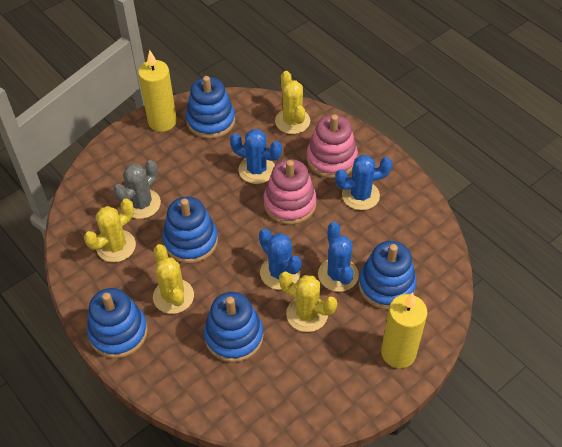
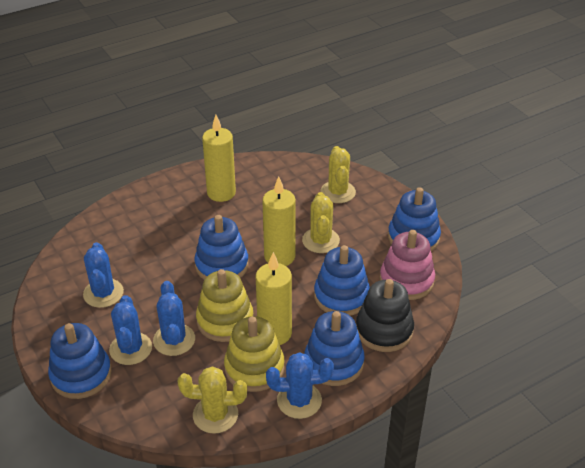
black stacking toy: none = 0 -> [356,279,414,352] = 1
grey cactus: [113,160,161,219] = 1 -> none = 0
pink stacking toy: [263,159,317,225] [307,114,358,178] = 2 -> [380,230,435,300] = 1
yellow cactus: [84,199,136,262] [153,244,194,314] [275,71,310,134] [279,272,337,332] = 4 -> [177,366,247,434] [302,192,340,253] [321,146,356,203] = 3
yellow candle: [138,50,177,132] [381,292,428,368] = 2 -> [202,115,236,202] [256,252,292,345] [262,176,296,266] = 3
yellow stacking toy: none = 0 -> [196,269,253,342] [224,316,285,392] = 2

